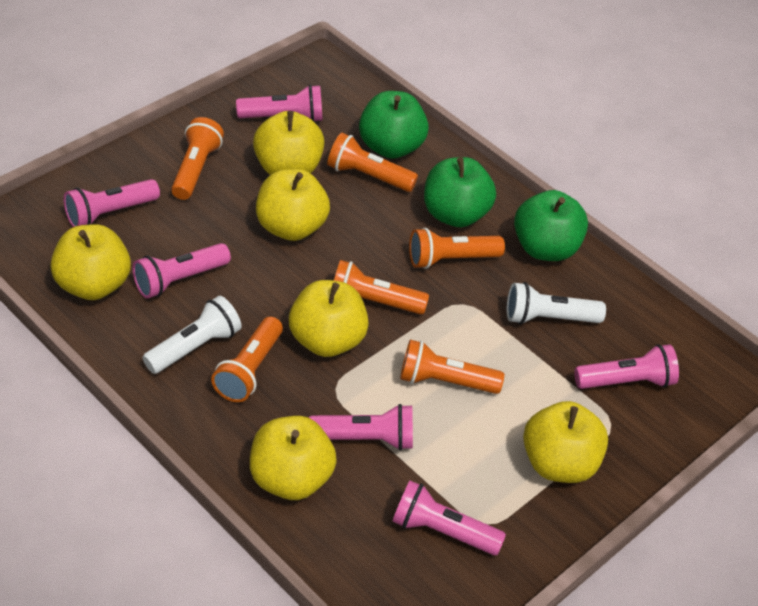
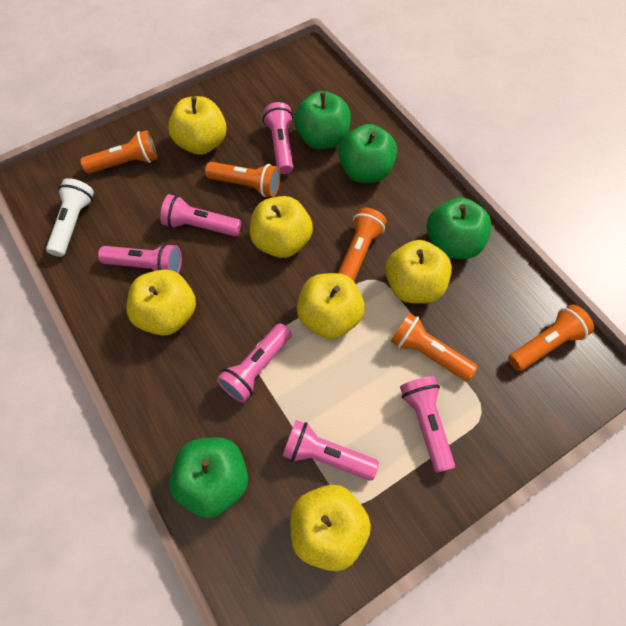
green apple: [359,91,429,159] [424,157,496,227] [514,190,588,261] = 3 -> [169,437,248,518] [294,91,351,149] [338,124,397,183] [427,198,492,259] = 4
orange flashlight: [171,117,224,200] [211,317,283,402] [327,133,418,192] [334,260,429,314] [400,340,504,394] [409,228,505,269] = 6 -> [80,130,158,174] [205,162,280,197] [338,207,387,281] [390,313,477,381] [508,305,594,371] = 5
white flashlight: [143,296,242,374] [507,282,606,324] = 2 -> [46,178,94,257] = 1

